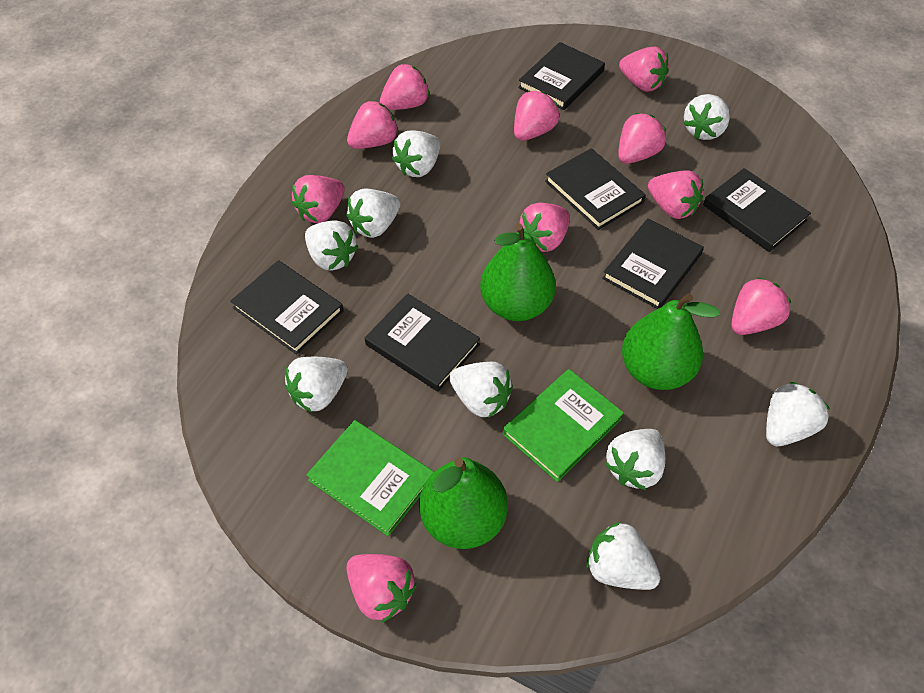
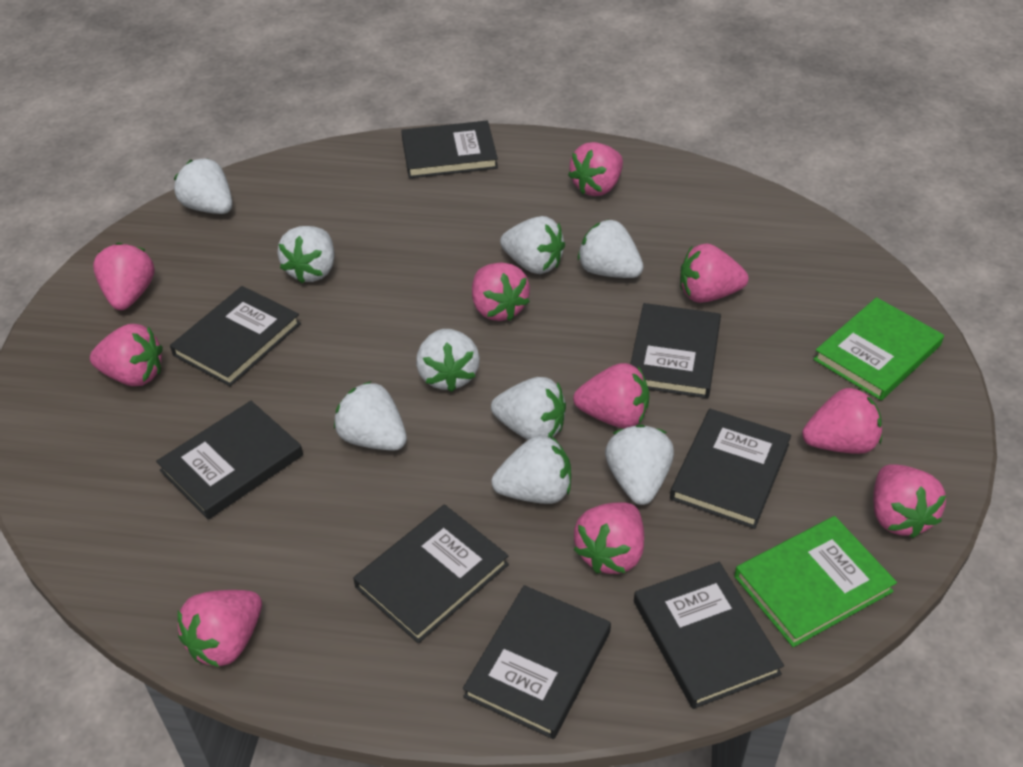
black book: [230,260,343,355] [365,294,480,392] [518,42,605,110] [545,148,646,230] [602,218,704,309] [703,168,811,252] = 6 -> [156,401,303,519] [170,286,301,386] [353,504,509,643] [401,121,498,178] [463,585,611,739] [630,303,721,398] [634,562,784,709] [670,409,791,529] = 8
green pear: [419,457,508,549] [480,223,556,321] [622,293,720,390] = 3 -> none = 0

